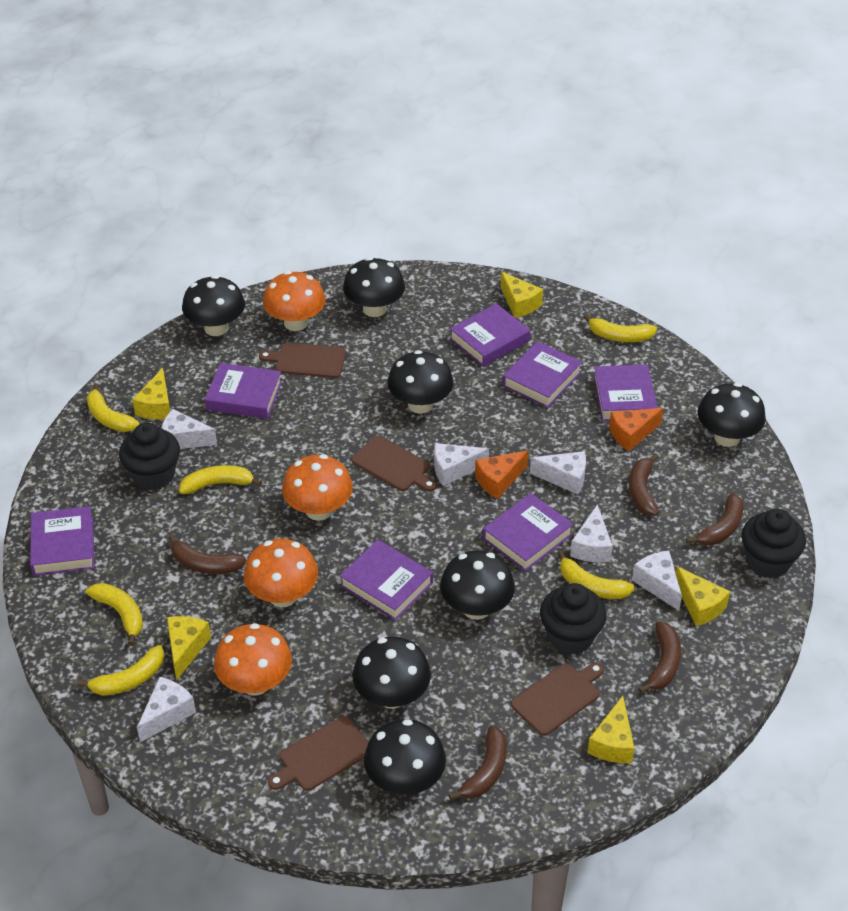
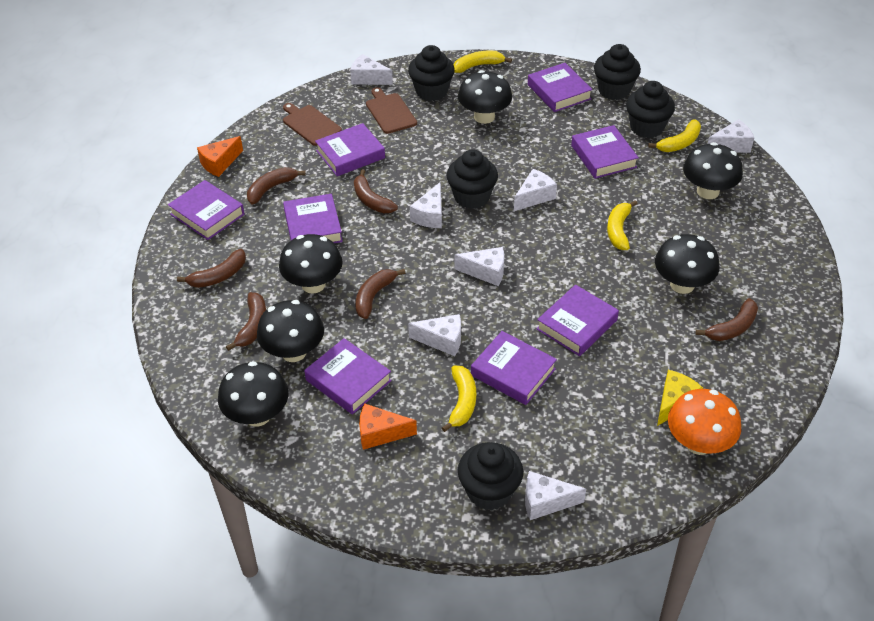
black cupcake: [119,423,180,490] [540,583,606,655] [742,509,806,579] = 3 -> [408,45,455,101] [447,149,498,209] [458,442,523,510] [594,44,641,100] [626,81,675,138] = 5
black mushroom: [182,275,245,336] [343,257,405,317] [352,637,431,709] [364,719,446,795] [387,350,454,414] [440,550,515,620] [698,383,766,447] = 7 -> [218,361,289,427] [257,300,324,362] [279,234,343,293] [458,70,512,124] [655,234,719,294] [683,142,743,199] = 6
brown banana: [168,534,246,574] [448,726,507,800] [629,453,659,515] [638,622,681,694] [686,493,743,546] = 5 -> [177,249,246,288] [226,292,266,351] [247,167,306,205] [354,169,398,213] [356,269,405,319] [696,298,758,341] = 6
brown cutting board: [259,342,346,378] [268,716,369,791] [351,436,437,491] [511,662,604,736] = 4 -> [283,103,342,146] [366,87,417,134] = 2
orange mushroom: [214,623,292,695] [244,539,318,607] [263,271,326,331] [282,454,353,521] = 4 -> [668,389,741,455] = 1
purple book: [30,506,94,576] [205,363,282,419] [340,540,433,621] [450,303,530,367] [483,493,574,571] [503,341,582,408] [593,365,658,421] = 7 -> [168,180,245,240] [283,194,343,243] [304,338,392,415] [315,123,385,176] [471,331,557,405] [528,63,593,112] [537,285,619,356] [571,125,639,179] = 8
white cheese: [137,677,196,742] [161,409,217,449] [434,443,489,486] [530,451,586,495] [570,504,613,563] [632,551,682,611] = 6 -> [350,54,393,85] [408,314,461,356] [410,182,442,228] [454,247,504,286] [514,169,557,211] [525,471,586,520] [708,119,754,153] = 7
yellow banana: [77,645,165,696] [86,383,140,432] [86,583,143,645] [179,465,262,494] [558,550,635,599] [583,314,657,342] = 6 -> [442,365,476,432] [454,51,512,73] [607,200,637,250] [648,119,701,152] = 4
yellow cheese: [132,368,170,420] [167,616,211,680] [501,272,543,318] [587,696,634,763] [676,566,730,626] = 5 -> [657,370,703,426] = 1

